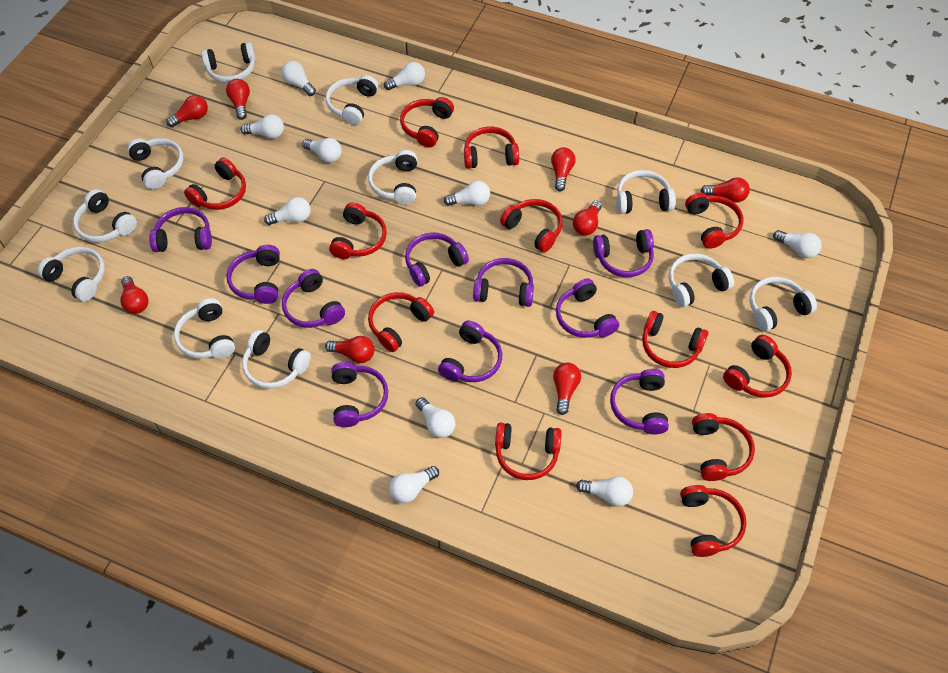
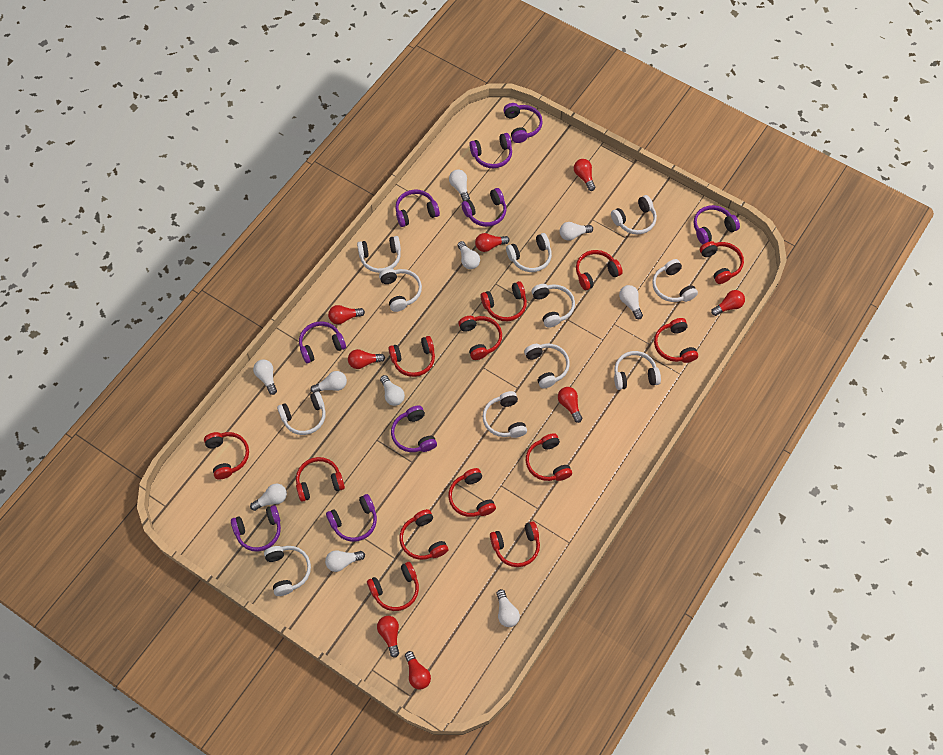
purple headphones: [149,207,212,252] [226,245,280,304] [282,269,345,328] [331,362,388,427] [405,232,469,287] [438,321,502,382] [473,258,534,307] [556,278,619,338] [593,229,654,277] [610,369,669,435] = 10 -> [231,505,281,551] [299,322,346,363] [326,494,377,542] [391,405,437,452] [395,189,440,227] [461,188,507,227] [469,133,512,168] [503,103,543,143] [694,205,740,244] = 9
red headphones: [184,157,246,210] [329,203,387,259] [368,292,434,352] [400,97,454,148] [464,126,519,169] [495,423,562,480] [500,199,563,253] [642,311,708,368] [680,485,747,557] [685,193,743,249] [692,413,755,481] [723,335,792,398] = 12 -> [204,432,249,480] [296,457,345,502] [367,562,419,611] [388,336,435,377] [400,509,448,560] [448,468,496,517] [458,316,502,360] [481,281,527,321] [490,521,540,567] [526,433,572,481] [576,250,623,290] [654,318,698,363] [700,241,744,284] = 13

